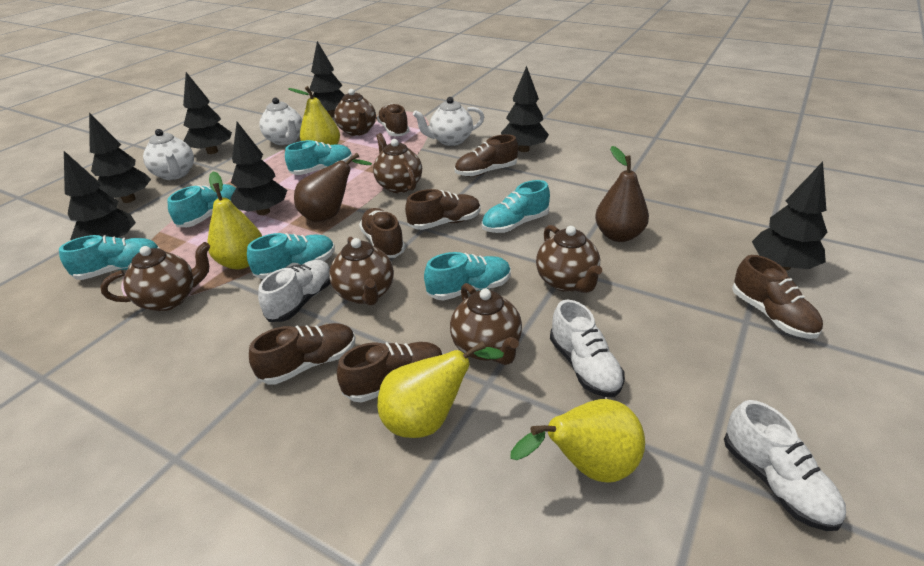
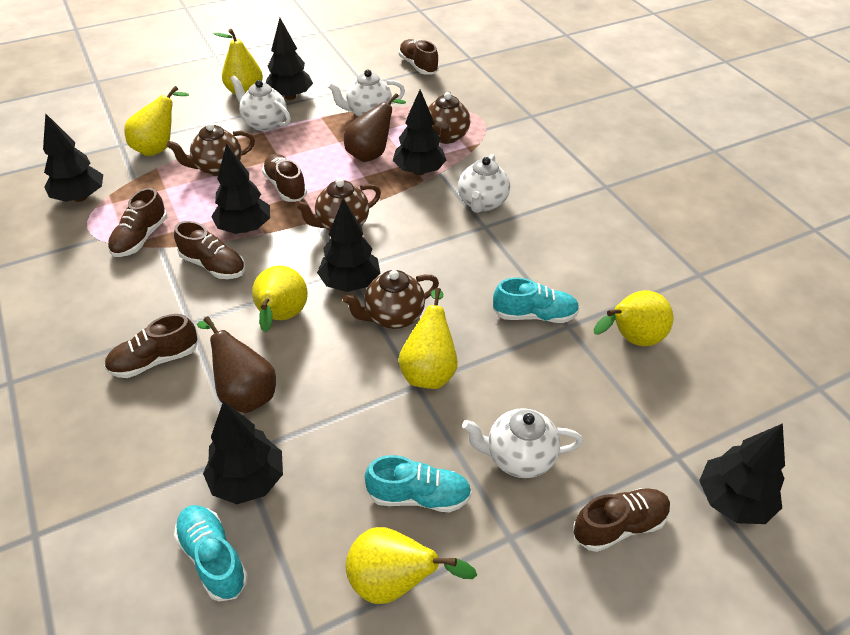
brown shoe: [249,323,355,385] [337,342,443,402] [359,208,405,258] [377,103,410,136] [405,189,480,230] [455,134,518,177] [732,255,823,339] = 7 -> [104,314,198,378] [108,188,167,257] [174,221,245,279] [262,154,307,202] [399,39,439,75] [573,488,671,552] = 6
brown teapot: [100,242,210,311] [329,237,394,306] [334,89,376,136] [373,133,422,193] [450,283,522,365] [536,225,602,293] = 6 -> [167,123,255,176] [295,178,381,231] [343,270,439,329] [428,92,470,144] = 4
turquoise shoe: [59,235,160,280] [168,184,236,227] [247,233,335,279] [285,140,352,175] [424,252,511,301] [482,180,550,233] = 6 -> [174,505,248,602] [365,455,472,512] [493,277,579,323] = 3
white shoe: [258,260,330,322] [550,300,625,397] [724,400,846,531] = 3 -> none = 0
white teapot: [143,129,194,180] [260,98,302,145] [413,97,484,146] = 3 -> [230,75,291,132] [327,70,405,117] [458,154,510,213] [462,408,583,478] = 4
yellow pear: [207,171,262,269] [288,86,340,145] [377,341,504,438] [510,399,645,483] = 4 -> [124,86,189,156] [214,29,263,95] [252,266,308,333] [346,527,477,604] [398,288,458,389] [594,290,673,346] = 6

